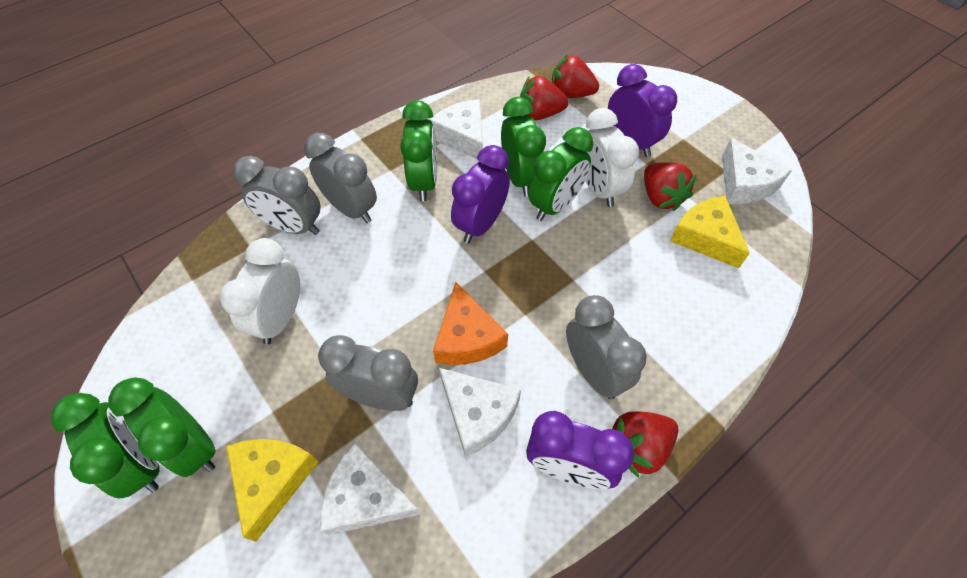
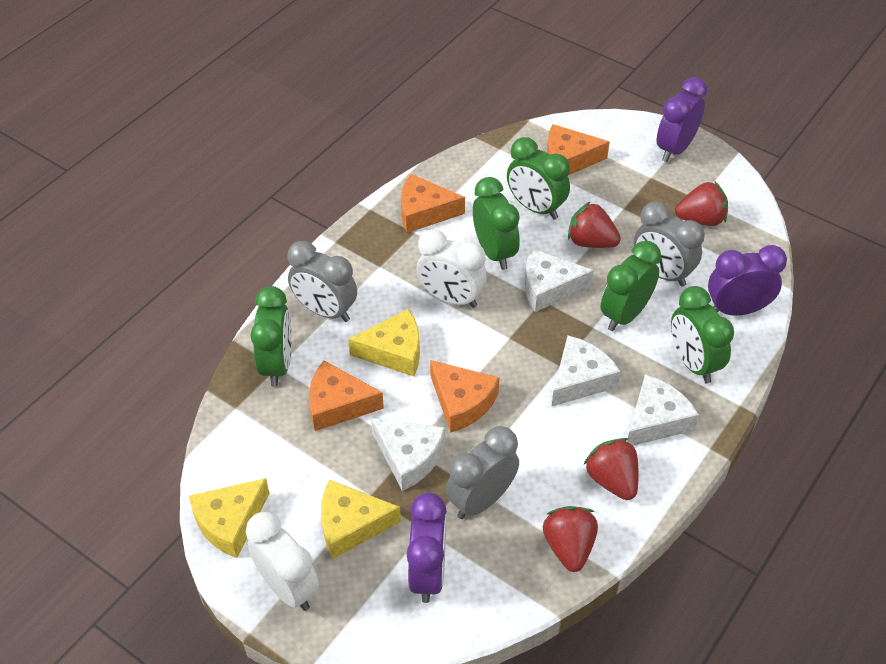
grey clock: [233,156,320,235] [304,133,377,223] [318,335,418,411] [566,295,647,399] = 4 -> [287,241,357,322] [446,426,519,519] [634,202,705,287] = 3
orange cheese: [433,282,508,365] = 1 -> [309,361,384,431] [401,174,465,233] [430,360,499,433] [547,124,610,175] = 4
yellow cheese: [226,439,319,542] [670,196,750,268] = 2 -> [188,478,269,558] [321,480,401,559] [348,309,420,376] = 3

